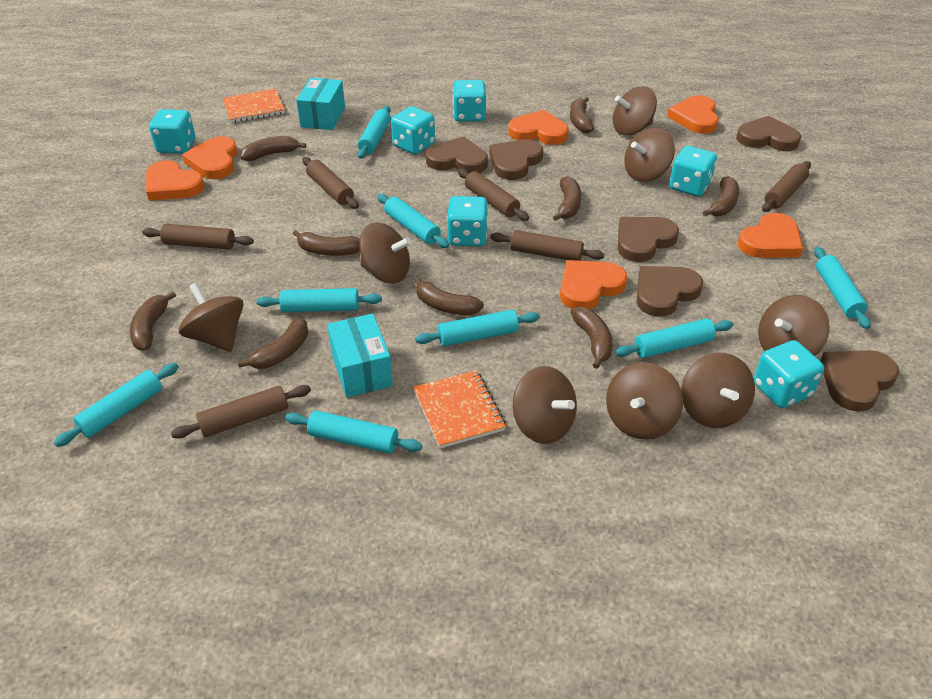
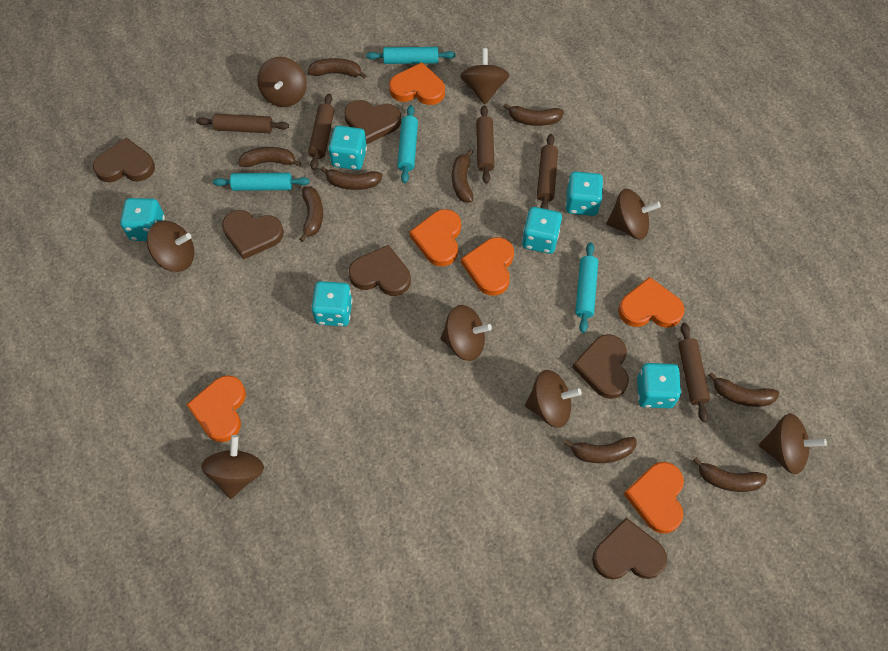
brown rolling pin: [142,224,254,250] [171,385,311,439] [302,157,359,209] [458,169,529,221] [490,230,605,261] [762,161,811,212] = 6 -> [196,114,289,133] [308,93,334,170] [476,105,495,184] [537,134,558,209] [678,323,710,422] = 5
orange notebook: [222,89,285,123] [414,370,506,448] = 2 -> none = 0
turquoise box: [296,78,345,130] [327,314,393,397] = 2 -> none = 0
turquoise rolling pin: [54,363,179,447] [257,288,382,312] [285,410,422,454] [358,106,391,159] [377,194,449,248] [415,310,540,346] [615,318,733,358] [814,247,871,329] = 8 -> [213,173,310,191] [366,47,455,64] [397,105,418,183] [575,242,598,333] = 4

